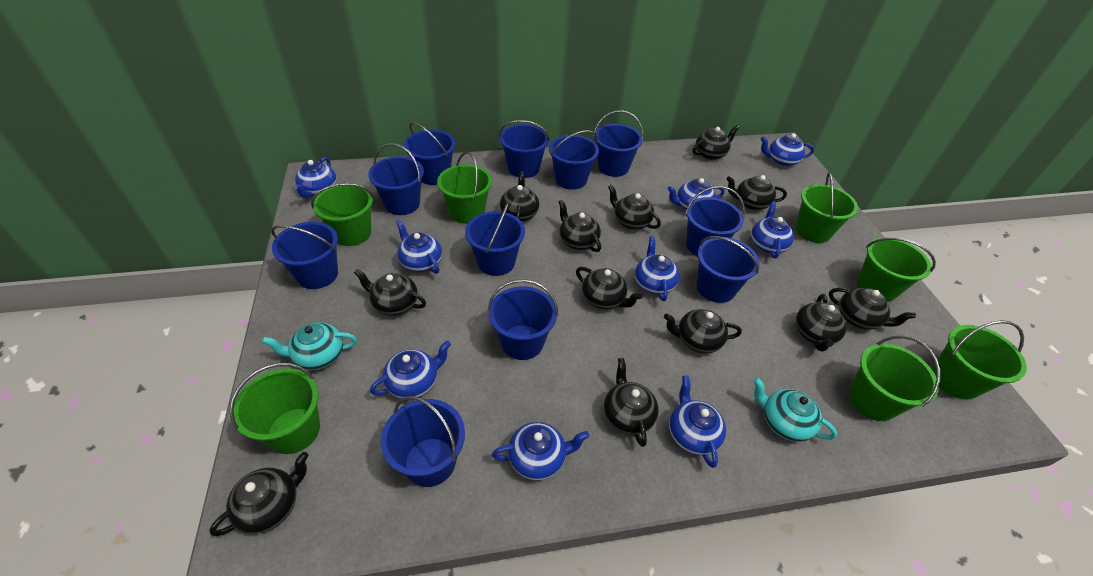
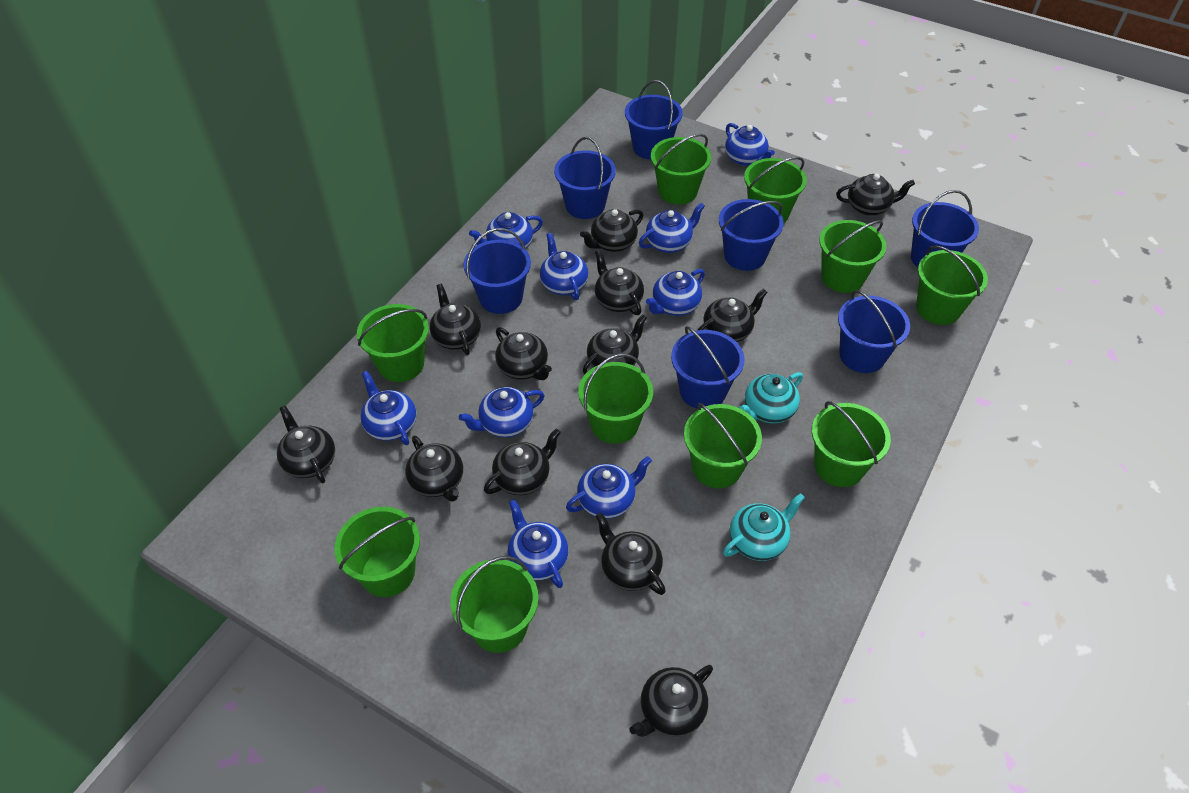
blue bucket: [271,222,338,289] [368,143,424,215] [381,396,465,487] [404,122,456,185] [465,202,525,276] [488,279,558,360] [499,120,550,178] [549,130,599,190] [593,110,644,177] [685,186,745,256] [697,236,760,303] = 11 -> [463,228,531,314] [554,137,616,219] [625,80,683,160] [671,326,745,409] [719,199,784,271] [838,290,910,373] [911,190,979,268] = 7
green bucket: [230,363,320,454] [311,183,374,246] [437,151,492,224] [795,172,858,243] [849,336,941,421] [857,237,936,302] [932,320,1027,400] = 7 -> [335,507,420,597] [357,304,429,382] [450,556,539,653] [578,353,653,444] [651,134,711,205] [684,403,762,488] [744,157,807,223] [812,401,891,487] [819,220,886,293] [916,245,988,325] = 10

